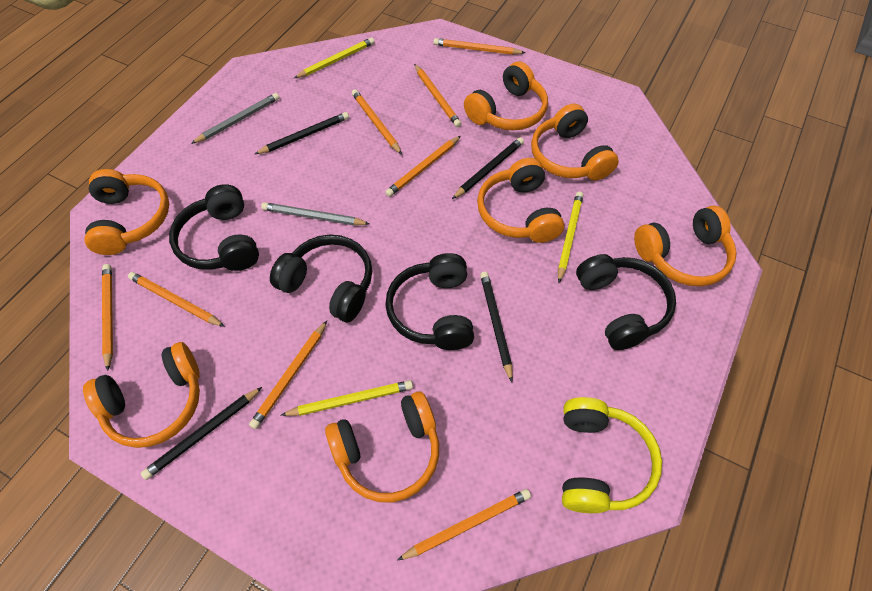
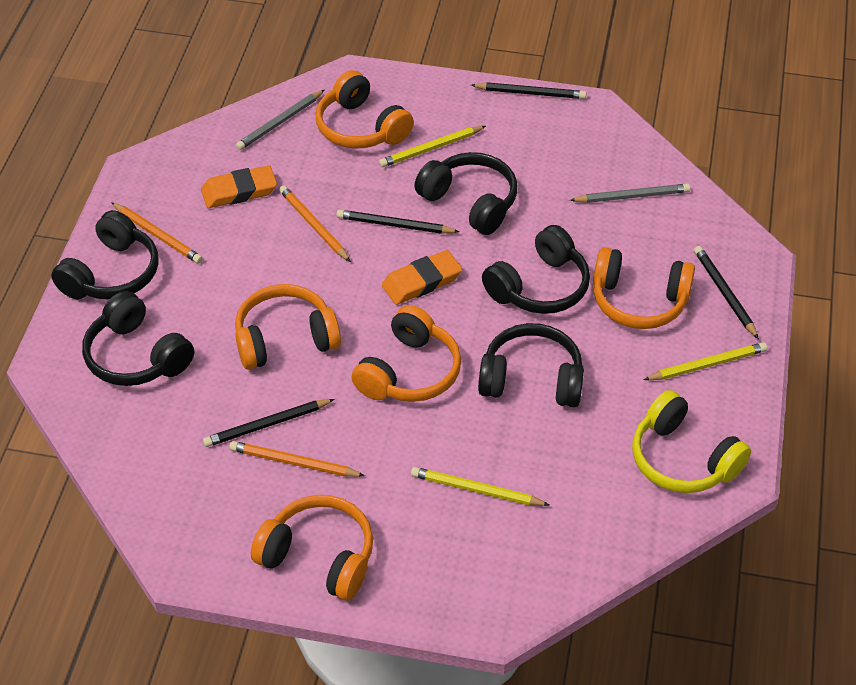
black headphones: [169,184,259,271] [270,235,372,322] [385,253,474,350] [576,254,676,350] = 4 -> [51,210,159,300] [82,291,194,386] [414,152,517,235] [478,323,584,407] [482,225,590,314] = 5
orange eraser: none = 0 -> [201,165,277,208] [382,250,462,305] = 2
orange headphones: [83,342,200,448] [84,169,169,255] [325,392,439,502] [464,61,548,130] [477,158,564,243] [531,104,619,180] [634,206,737,286] = 7 -> [235,284,341,370] [251,495,373,601] [316,70,414,149] [352,305,461,402] [593,247,695,329] = 5
orange pencil: [102,264,113,371] [128,272,225,327] [249,321,327,429] [352,89,402,155] [385,136,461,197] [397,489,531,561] [414,64,462,127] [433,38,525,55] = 8 -> [111,202,203,264] [229,441,365,477] [279,185,351,262] = 3

